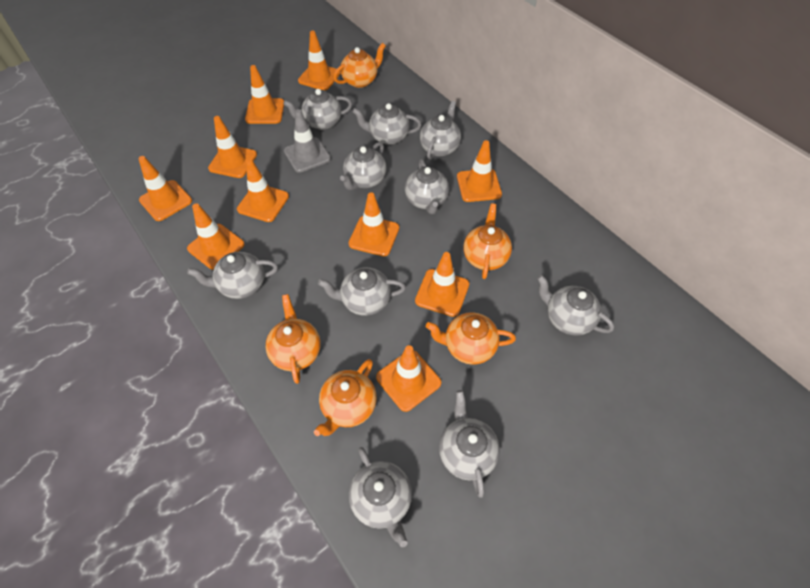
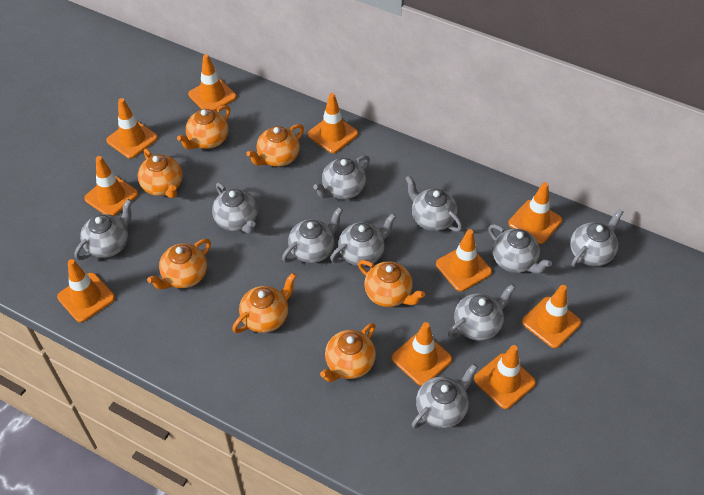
grey traffic cone: [284,109,331,173] = 1 -> none = 0
orange teapot: [266,294,321,384] [314,359,377,436] [333,43,386,88] [426,312,516,365] [464,203,512,279] = 5 -> [138,149,183,198] [147,239,211,289] [177,105,230,149] [232,273,297,333] [246,124,304,167] [320,323,376,382] [358,260,425,307] = 7

